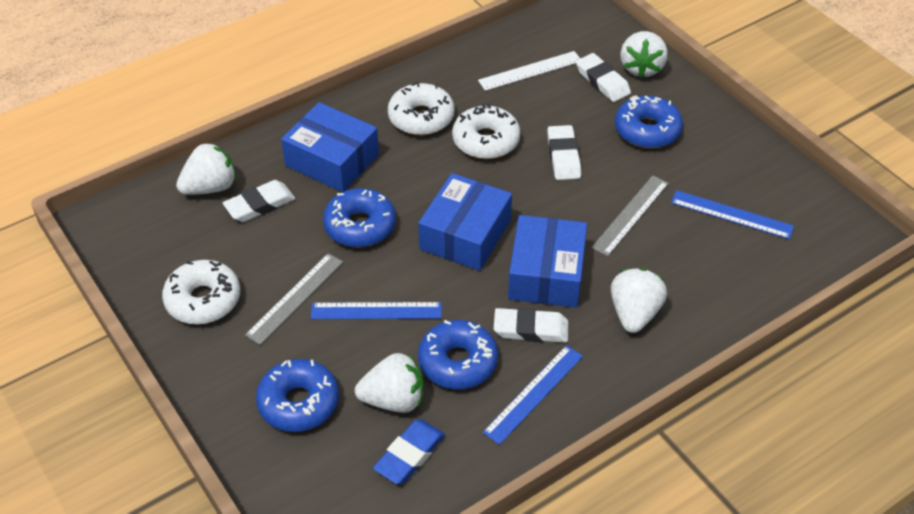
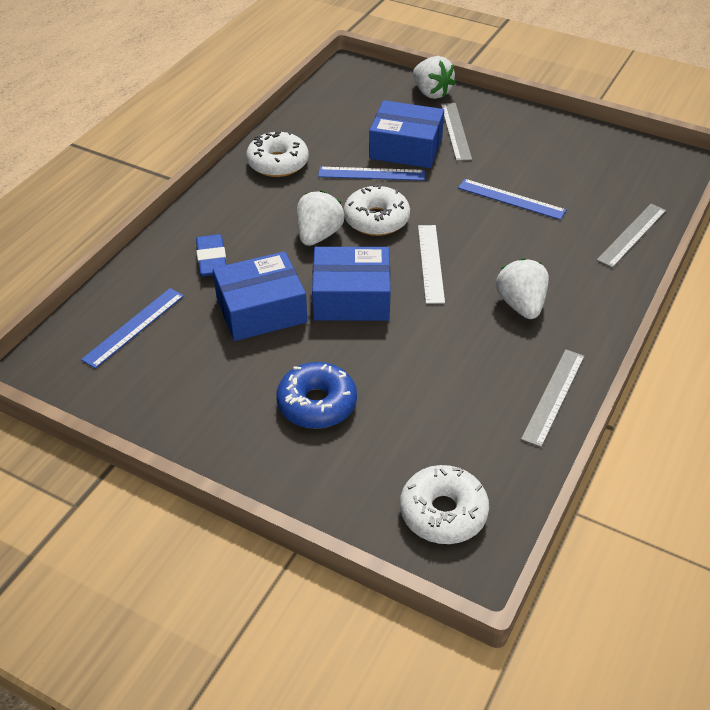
blue donut: [256,359,339,432] [323,188,396,248] [418,320,498,390] [615,95,683,148] = 4 -> [276,362,357,429] = 1
grey ruler: [245,253,343,345] [591,176,669,256] = 2 -> [441,103,472,161] [521,349,585,447] [597,204,666,268] = 3
white eraser: [223,180,295,222] [494,308,568,343] [547,125,581,180] [576,53,631,102] = 4 -> none = 0
white strawberry: [176,142,236,195] [355,353,424,413] [611,268,667,333] [620,31,668,78] = 4 -> [297,191,344,246] [413,56,455,99] [496,258,549,319] = 3

